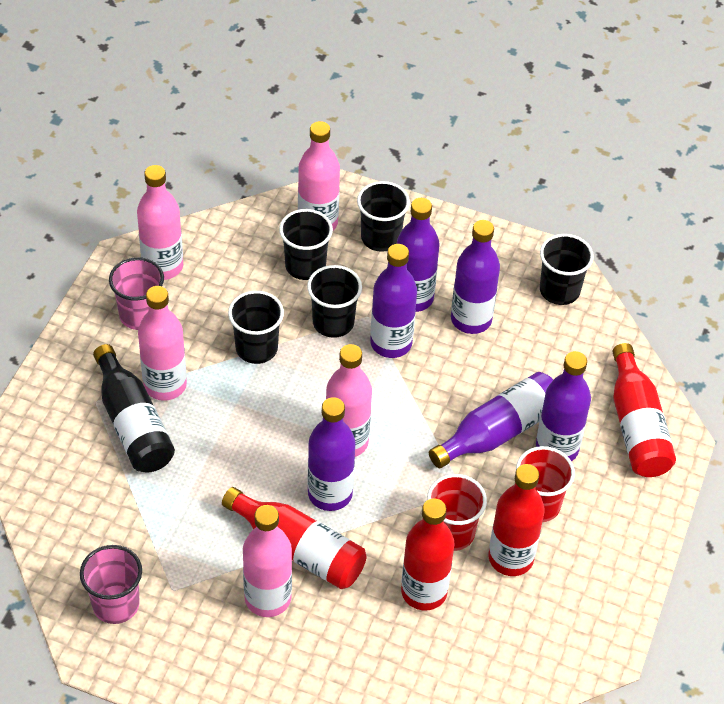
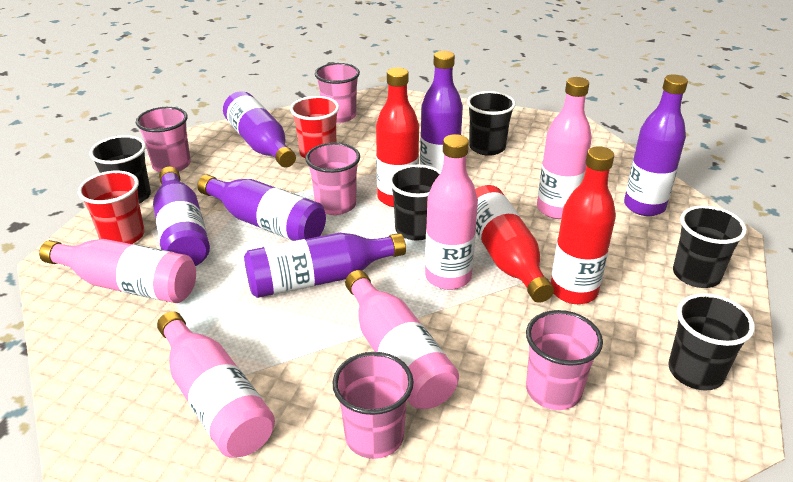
black bottle: [93,344,175,473] = 1 -> none = 0
pink cup: [80,545,142,624] [109,257,164,330] = 2 -> [136,107,191,172] [305,143,360,215] [315,63,360,123] [332,352,414,459] [526,310,603,410] = 5
red bottle: [222,487,366,589] [401,498,455,611] [489,464,545,576] [612,343,676,477] = 4 -> [376,67,419,207] [475,185,554,303] [551,146,616,304] = 3

